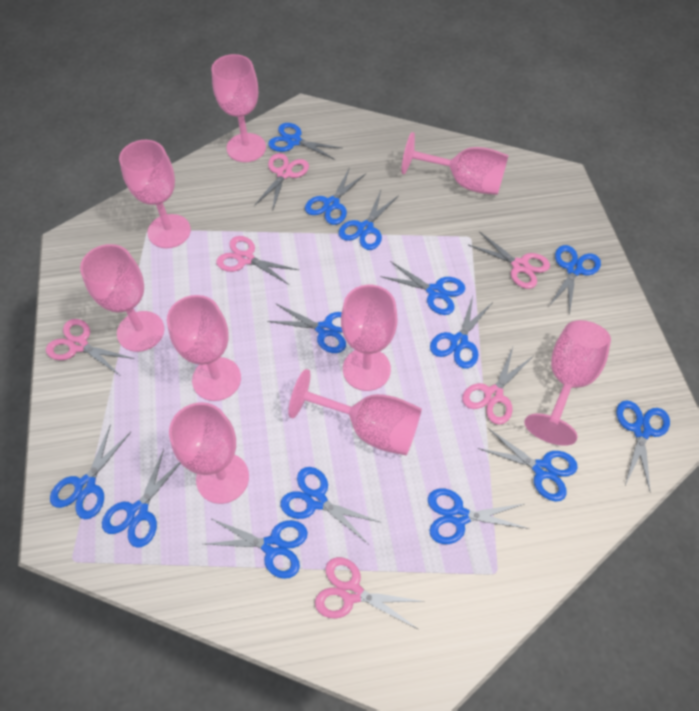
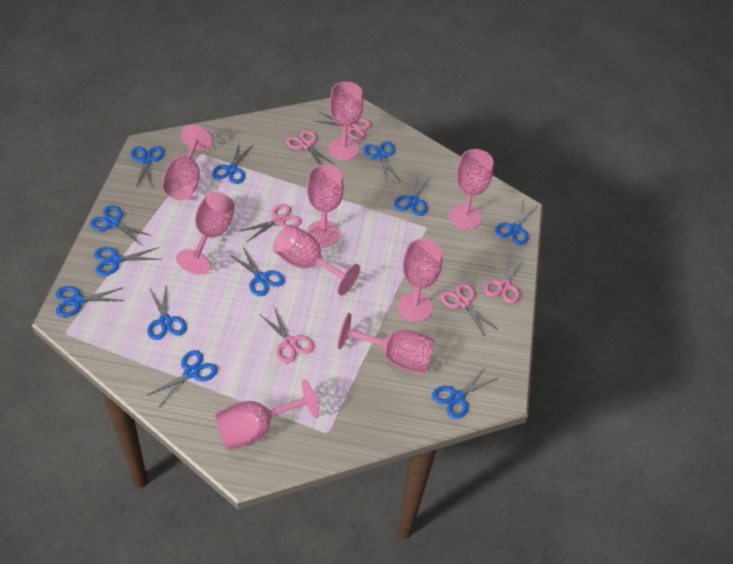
blue scissors: [50,424,131,519] [102,449,180,548] [205,518,308,579] [267,303,346,353] [268,123,342,160] [280,467,382,544] [305,167,366,225] [338,191,399,250] [380,261,465,315] [428,489,530,544] [430,296,493,369] [478,428,578,502] [549,245,601,315] [616,400,670,493] = 14 -> [56,286,125,317] [90,206,152,245] [94,247,159,276] [130,146,164,187] [147,287,187,340] [148,350,218,407] [212,144,253,184] [229,248,285,296] [363,142,401,183] [394,173,432,216] [432,366,497,419] [495,202,536,245] = 12

